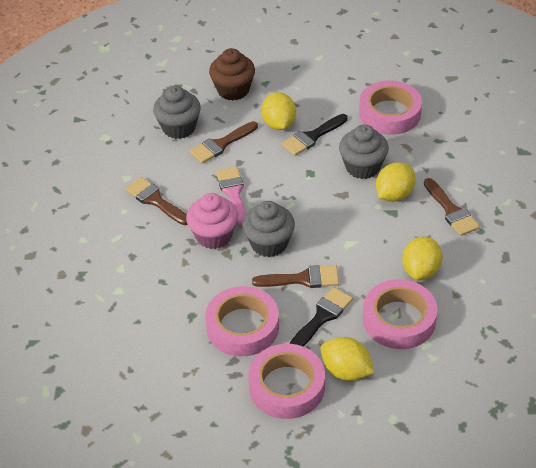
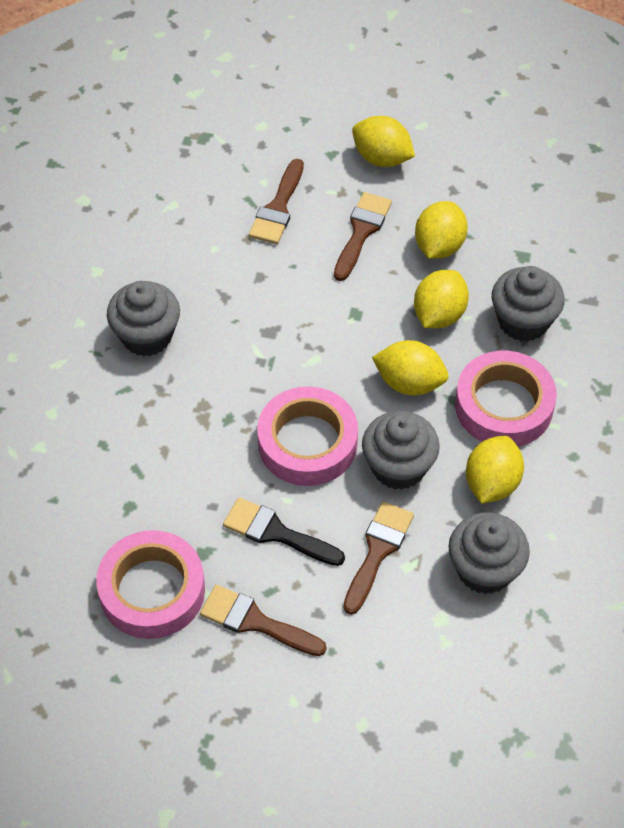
black brush: [282,114,348,156] [289,287,353,347] = 2 -> [223,497,345,566] = 1
brown cupcake: [209,48,255,101] = 1 -> none = 0
grey cupcake: [153,86,201,139] [242,201,295,257] [339,124,389,179] = 3 -> [107,281,180,356] [362,411,440,490] [449,512,530,594] [492,266,565,342] = 4
pink brush: [216,167,246,228] = 1 -> none = 0
pink cupcake: [186,193,238,249] = 1 -> none = 0
pink tape: [205,286,279,357] [248,344,325,419] [359,81,422,135] [363,279,438,349] = 4 -> [96,530,205,639] [257,386,358,486] [455,351,557,447] = 3
yellow lemon: [261,92,296,130] [320,337,374,381] [376,162,415,202] [402,236,442,280] = 4 -> [352,116,415,167] [372,340,448,396] [414,270,469,328] [415,201,468,259] [466,436,524,504] = 5

